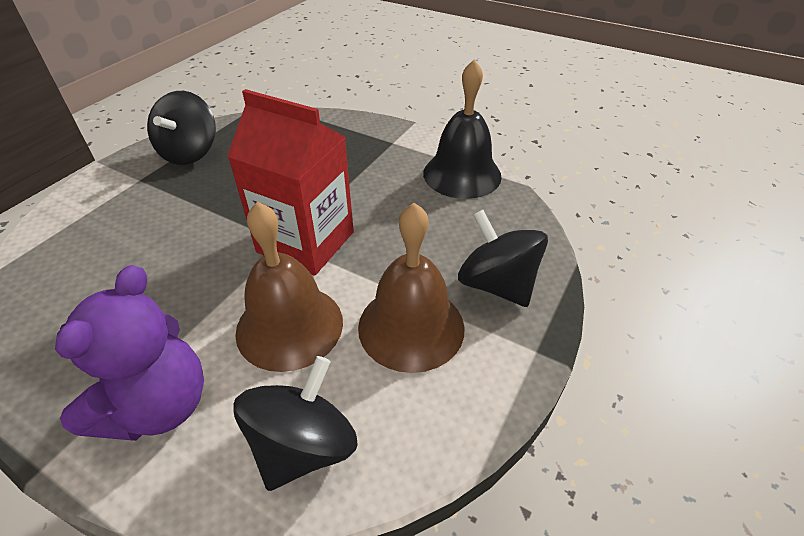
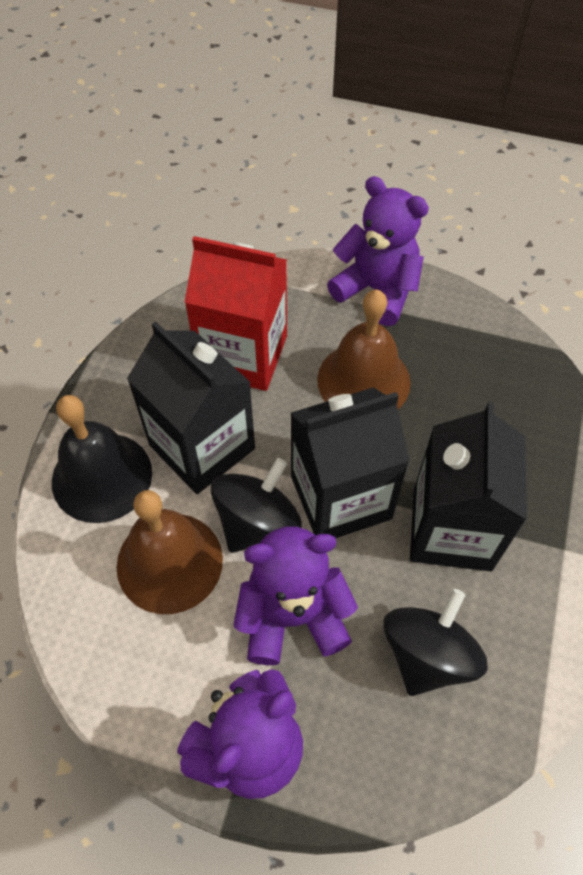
black carton: none = 0 -> [127,321,255,494] [291,387,410,538] [410,402,527,571] = 3
black spinning top: [147,91,216,165] [233,356,358,491] [458,210,548,307] = 3 -> [211,458,302,553] [383,589,488,696] = 2
purple teddy bear: [55,265,204,441] = 1 -> [177,669,303,799] [234,527,358,665] [327,176,429,326] = 3

